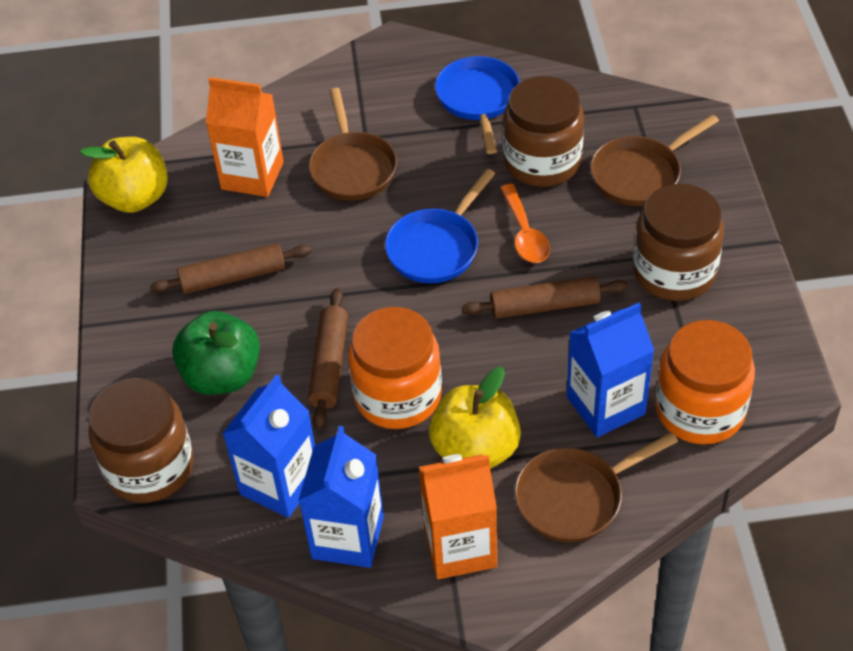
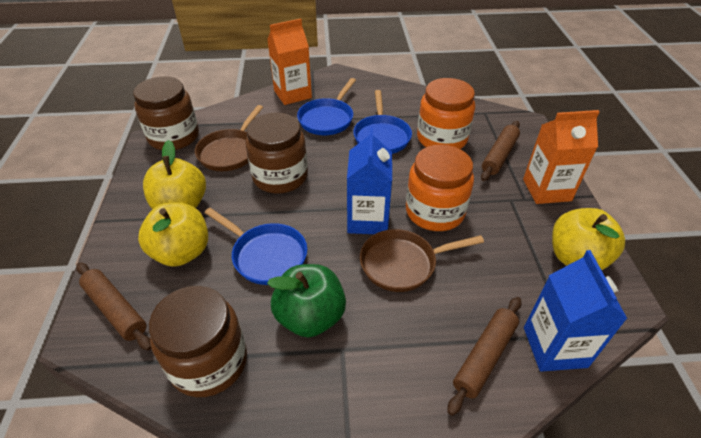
blue carton: [222,374,315,518] [299,426,384,568] [567,302,655,437] = 3 -> [347,128,392,234] [524,250,627,372] = 2
blue pan: [385,169,495,283] [435,56,520,154] = 2 -> [205,208,307,285] [297,78,356,135] [353,90,412,154] = 3
brown pan: [309,88,397,201] [514,432,678,542] [590,114,719,206] = 3 -> [195,105,263,171] [360,229,484,292] = 2
orange spoon: [500,184,550,263] = 1 -> none = 0
yellow apple: [80,137,168,213] [429,367,521,469] = 2 -> [138,202,208,267] [143,140,206,209] [552,208,625,270] = 3

